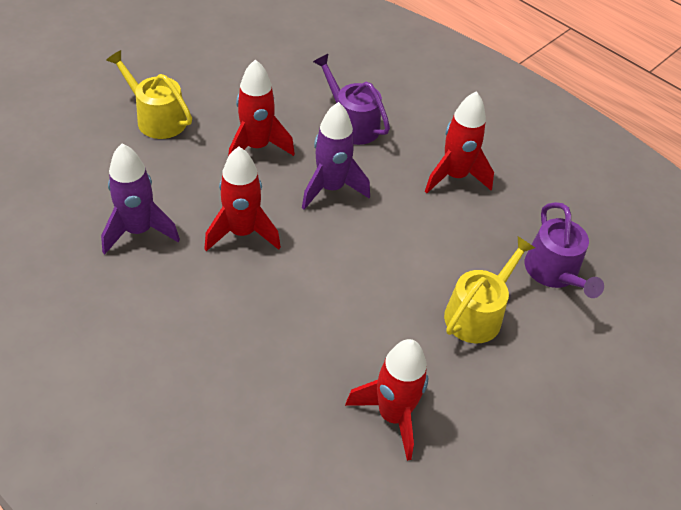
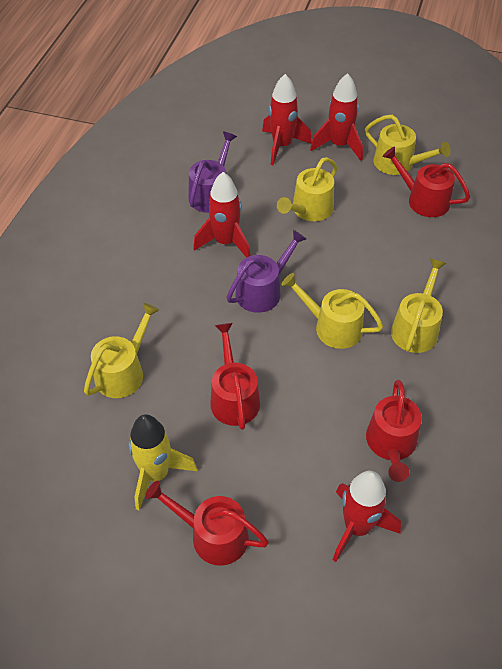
purple rocket: [101,144,180,254] [302,102,370,210] = 2 -> none = 0
red watering can: none = 0 -> [145,481,269,566] [210,323,260,430] [366,380,422,482] [382,147,470,217] = 4
yellow rocket: none = 0 -> [128,414,197,510] = 1
yellow watering can: [106,50,192,139] [444,237,535,343] = 2 -> [84,303,159,398] [277,157,337,221] [281,273,383,349] [365,115,451,175] [391,259,446,353] = 5

